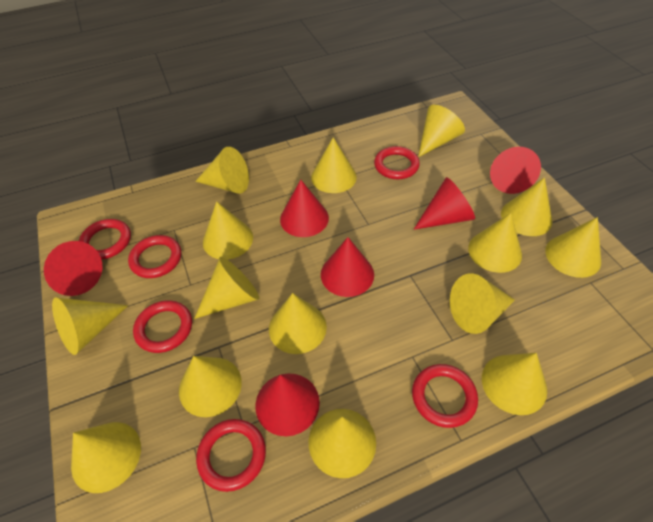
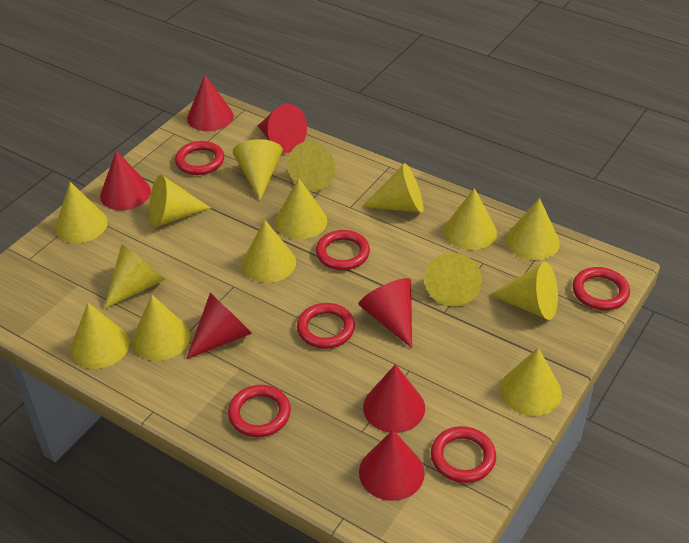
red cone: [44,241,102,296] [255,373,320,436] [280,180,329,237] [321,237,374,297] [414,177,475,230] [490,147,541,194] = 6 -> [100,150,151,210] [186,293,252,359] [187,75,234,131] [258,104,307,153] [359,278,412,348] [359,430,425,501] [363,364,425,433] = 7

